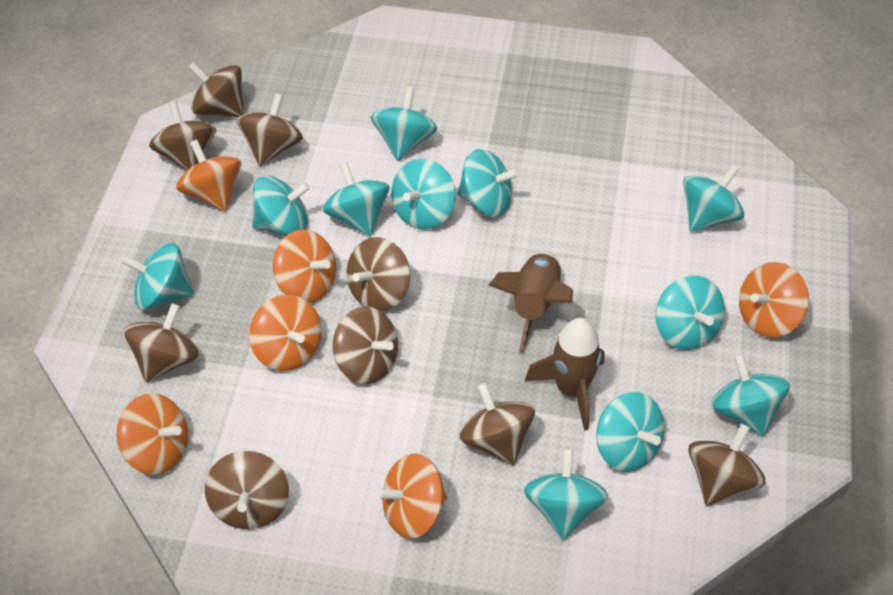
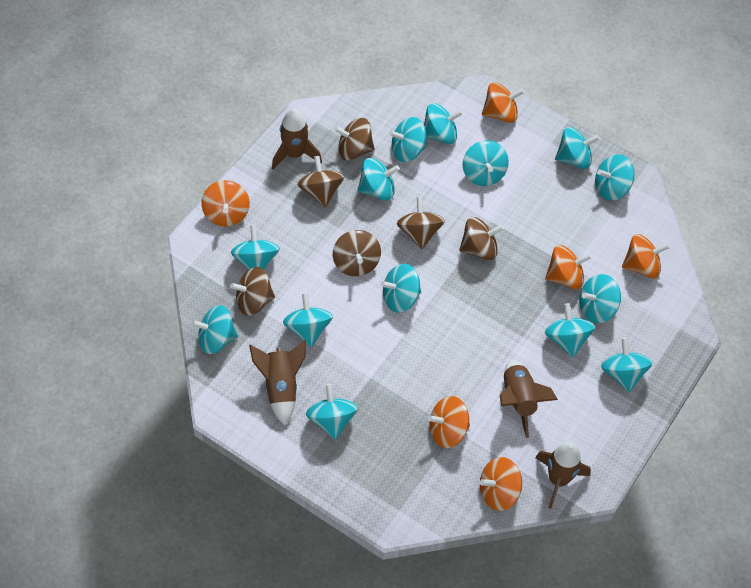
brown rocket: [489,251,573,352] [525,318,605,431] = 2 -> [249,340,306,425] [272,109,322,170] [500,360,558,438] [535,442,591,509] = 4
brown spinning top: [124,303,199,383] [149,101,216,171] [189,62,244,117] [205,451,289,529] [237,93,303,166] [333,307,398,384] [346,237,410,311] [459,383,535,465] [688,424,765,506] = 9 -> [230,267,275,316] [298,156,344,207] [333,230,381,276] [334,118,375,160] [397,197,445,249] [459,217,504,260] = 6
turquoise spinning top: [121,243,194,310] [252,176,310,236] [323,162,390,236] [371,87,437,161] [391,159,456,230] [457,149,519,217] [524,448,608,540] [596,392,665,472] [656,276,725,350] [683,165,744,231] [711,354,790,437] = 11 -> [191,305,238,354] [231,225,280,270] [283,293,333,347] [306,384,358,440] [358,158,400,201] [381,264,421,312] [389,117,428,162] [424,103,463,144] [463,140,509,186] [545,303,595,357] [555,127,600,169] [579,274,621,323] [595,154,635,201] [601,338,653,392] = 14

